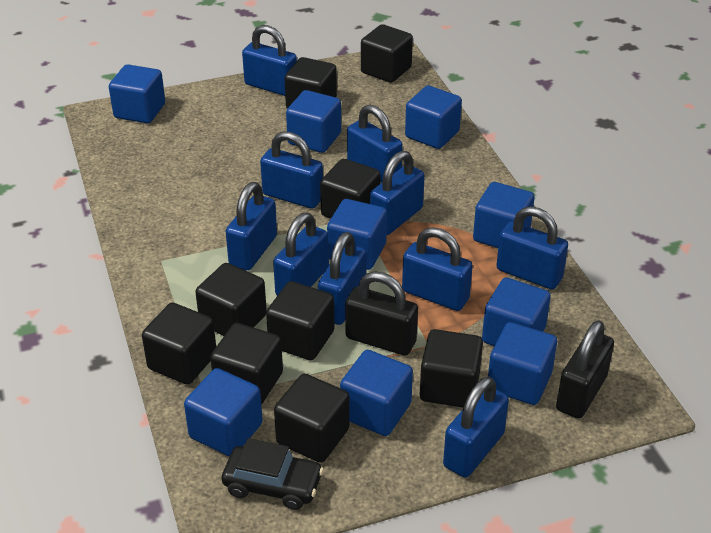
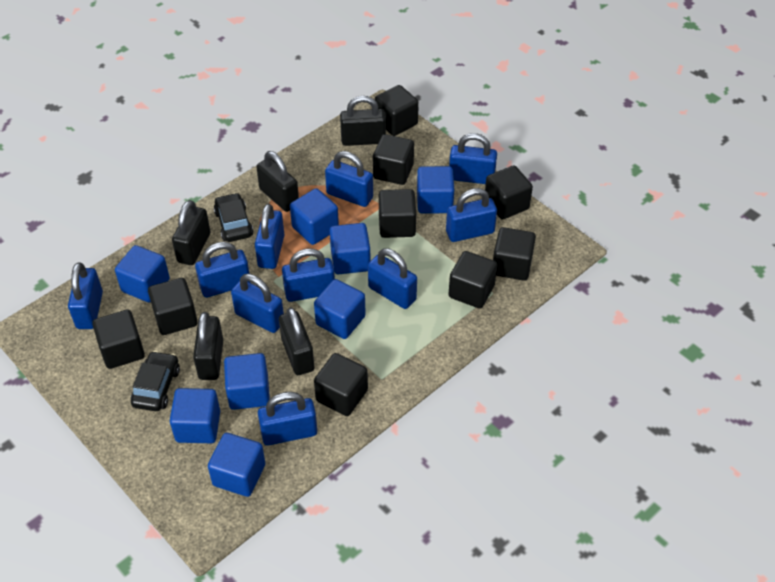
black car: [222,438,324,510] = 1 -> [131,351,180,411] [214,193,254,242] = 2
black padlock: [345,272,418,356] [556,320,614,419] = 2 -> [172,200,210,265] [193,312,223,380] [256,151,299,212] [279,307,314,375] [340,96,386,146] = 5
blue cube: [109,64,165,123] [184,368,263,457] [286,90,341,153] [327,199,387,270] [340,350,413,436] [405,85,462,149] [473,182,535,248] [482,278,551,346] [488,322,557,405] = 9 -> [115,245,170,303] [170,388,220,443] [208,433,265,497] [224,353,270,410] [290,188,339,245] [314,279,366,339] [330,223,371,275] [417,166,454,214] = 8

